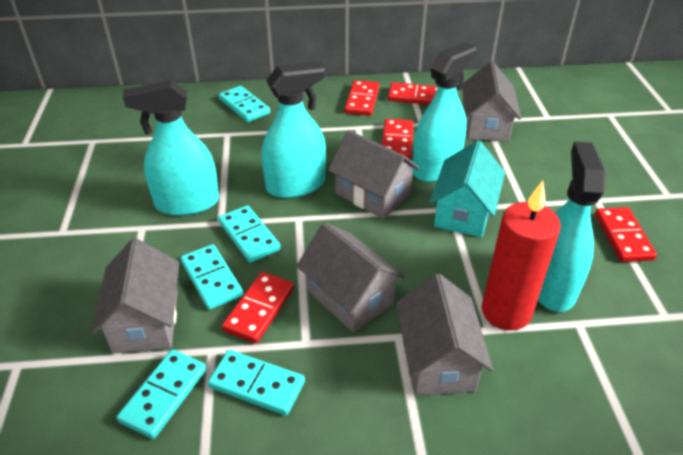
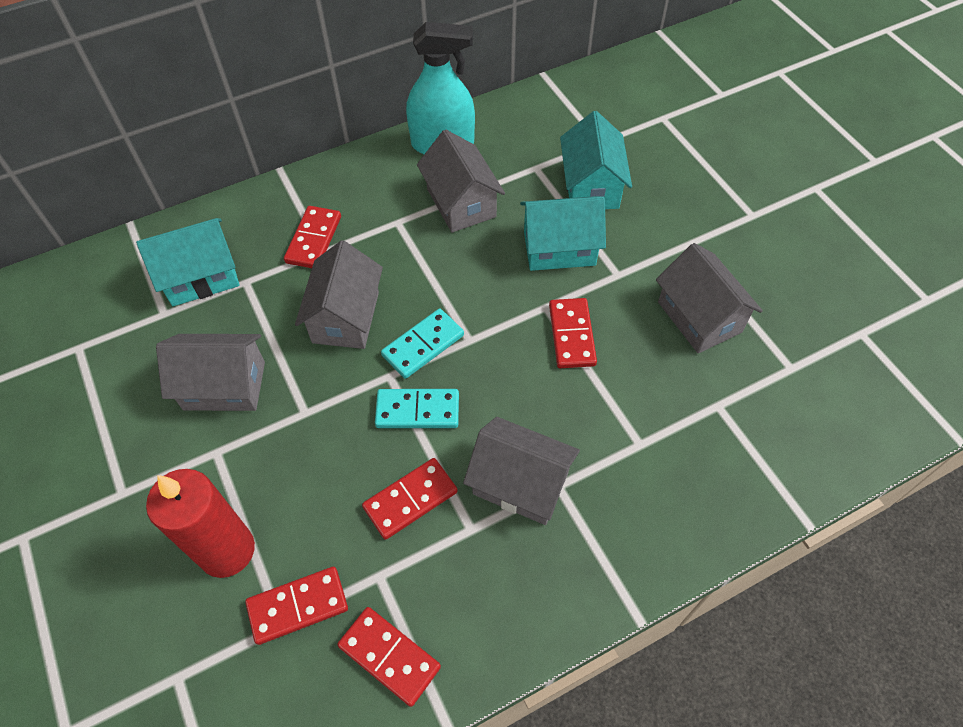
turquoise domino: [117,350,207,439] [180,244,243,310] [208,350,305,415] [218,205,281,263] [219,86,270,122] = 5 -> [375,389,459,428] [381,309,464,379] = 2
turquoise house: [429,140,505,238] = 1 -> [136,218,240,306] [520,196,606,271] [560,111,632,209] = 3
turquoise spray bottle: [123,80,219,216] [261,61,326,198] [413,42,476,182] [538,142,606,312] = 4 -> [406,22,475,154] = 1

